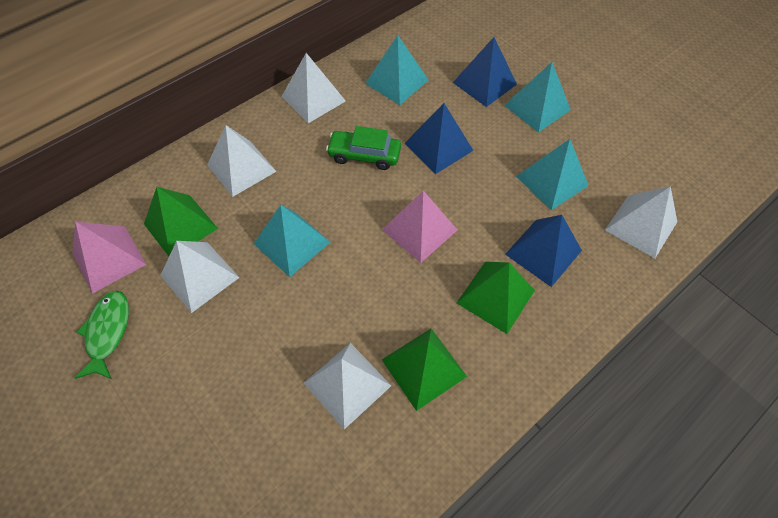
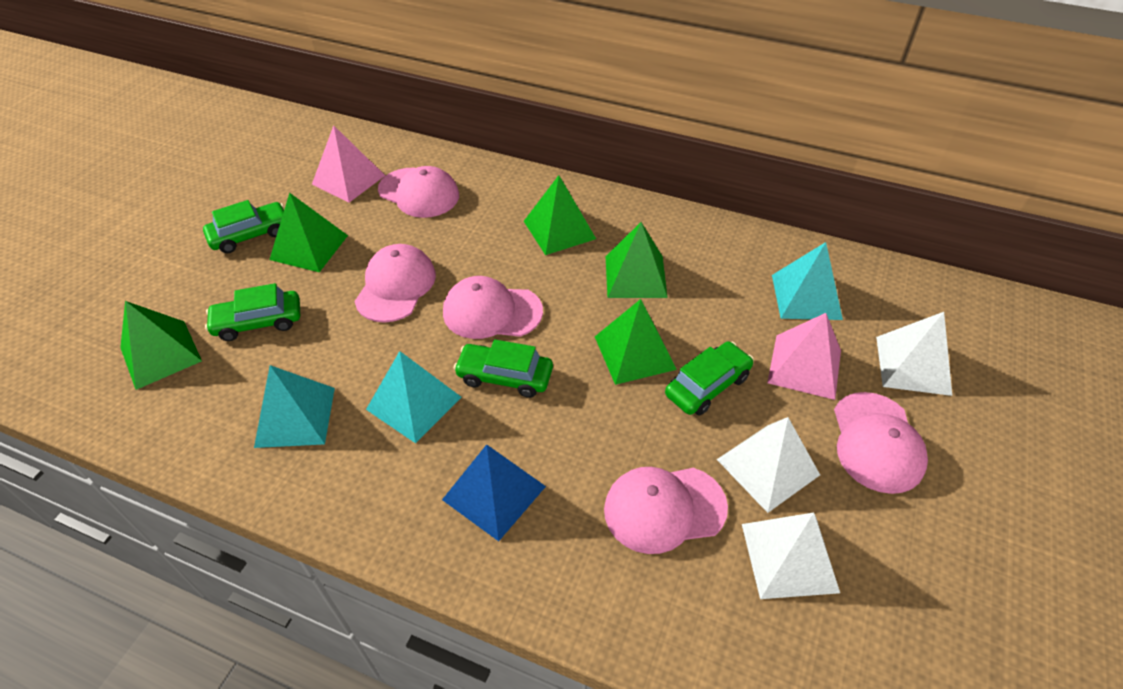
blue pyramid: [404,103,473,174] [453,37,517,107] [505,215,582,287] = 3 -> [442,444,546,541] = 1
green car: [326,126,401,170] = 1 -> [203,200,284,253] [205,283,300,341] [453,339,553,398] [665,341,754,416] = 4
green fish: [74,291,129,379] = 1 -> none = 0
green pyramid: [144,187,218,256] [382,329,467,411] [457,262,535,334] = 3 -> [120,301,202,390] [269,192,348,272] [524,175,596,255] [595,299,677,385] [606,222,668,298] = 5
pink cap: none = 0 -> [354,244,436,323] [378,166,459,218] [443,276,543,339] [604,467,728,554] [834,392,928,494] = 5
turquoise pyramid: [254,205,330,277] [365,35,429,105] [504,62,571,133] [516,139,589,210] = 4 -> [254,365,335,448] [366,351,461,443] [772,242,843,320] = 3
white pyramid: [160,241,239,313] [207,125,277,197] [281,53,346,123] [304,343,391,430] [605,186,677,258] = 5 -> [717,417,820,513] [742,512,840,599] [876,312,952,396] = 3

